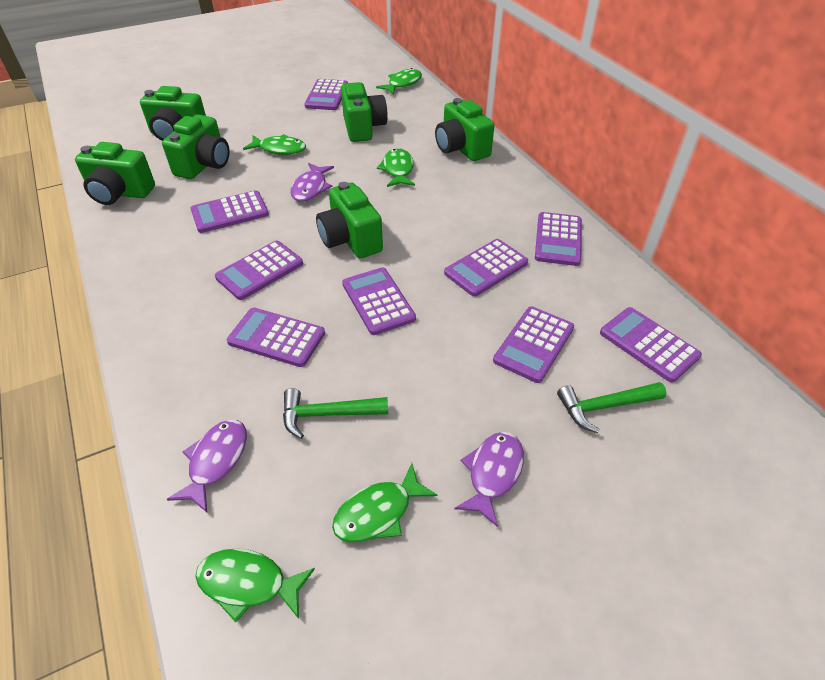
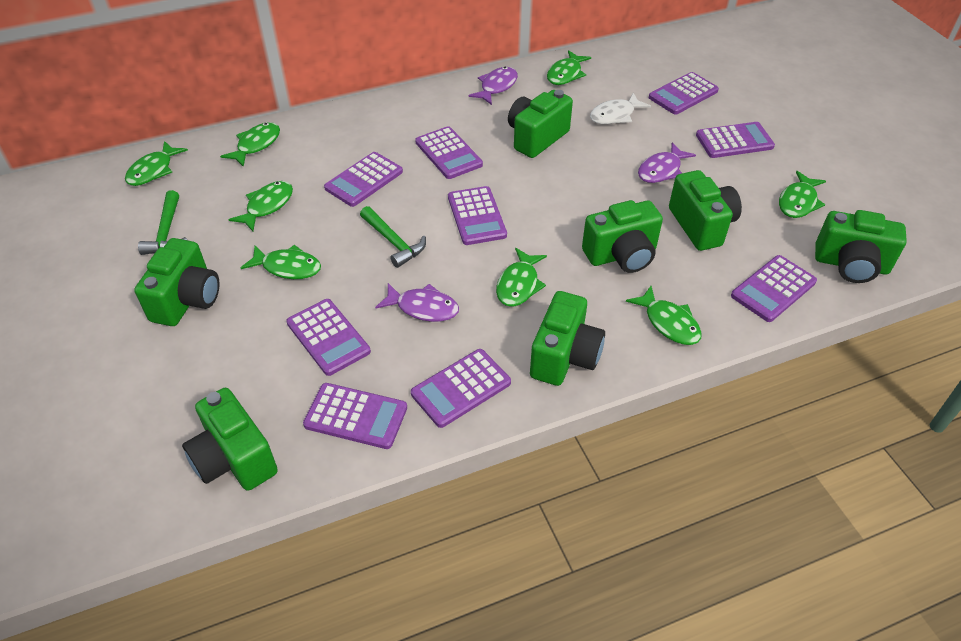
green camera: [75,142,155,205] [140,86,206,141] [162,114,229,179] [316,182,383,258] [341,82,387,142] [435,98,495,161] = 6 -> [134,238,220,326] [182,388,278,491] [508,90,573,158] [530,291,605,386] [582,200,663,273] [669,170,742,251] [815,210,907,283] = 7
green fish: [195,549,315,622] [243,134,306,155] [332,463,438,542] [376,68,422,95] [377,148,415,187] = 5 -> [125,141,188,186] [220,122,280,167] [228,181,293,231] [241,245,321,279] [496,248,547,307] [547,50,591,85] [626,286,702,345] [779,171,826,218] = 8
white fish: none = 0 -> [590,93,651,124] = 1

